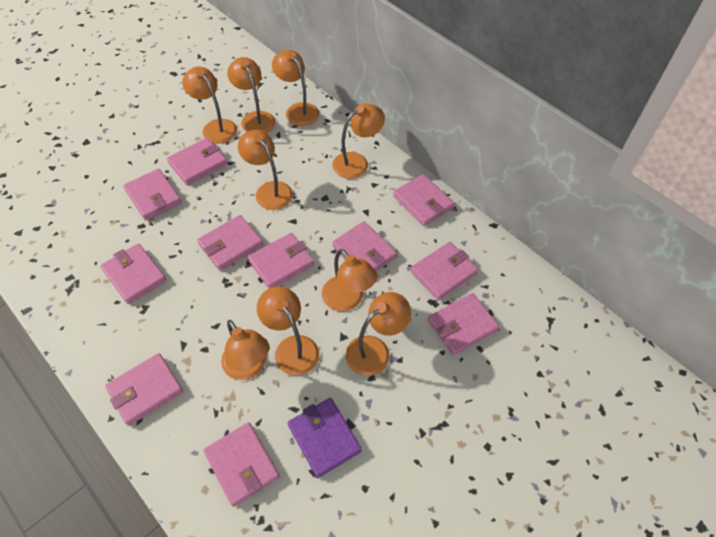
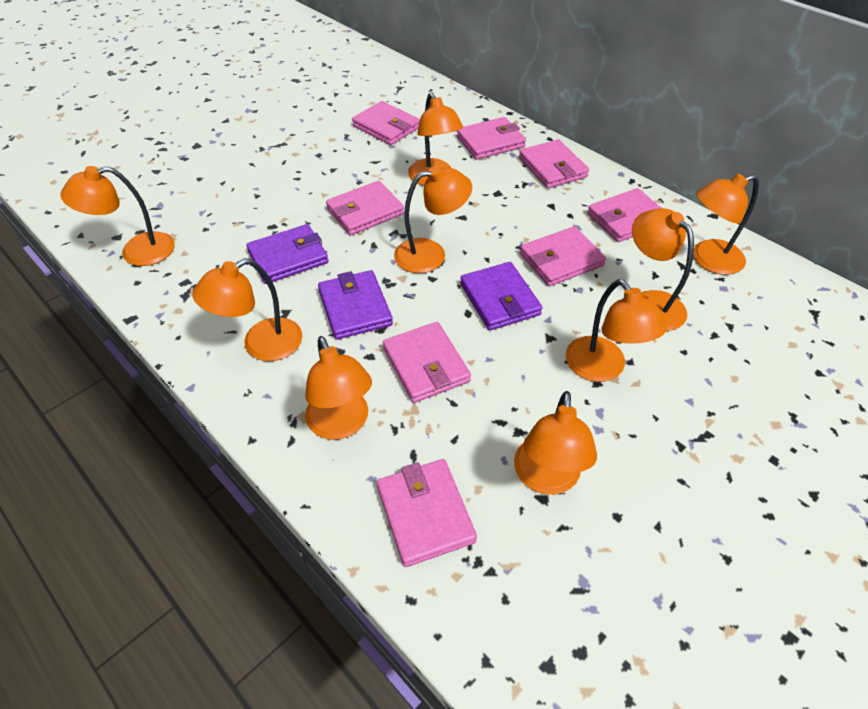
pink wallet: [101,243,166,304] [105,353,183,426] [123,169,182,220] [167,138,227,185] [197,215,263,271] [203,422,280,507] [248,233,314,289] [332,221,397,271] [393,174,455,226] [411,242,478,300] [428,293,499,355] = 11 -> [326,181,404,235] [352,101,420,145] [377,459,477,567] [383,322,471,403] [457,117,526,160] [519,139,589,189] [520,226,606,286] [587,188,661,242] = 8
purple wallet: [288,398,362,478] = 1 -> [246,224,328,284] [318,270,393,340] [460,262,543,331] = 3

